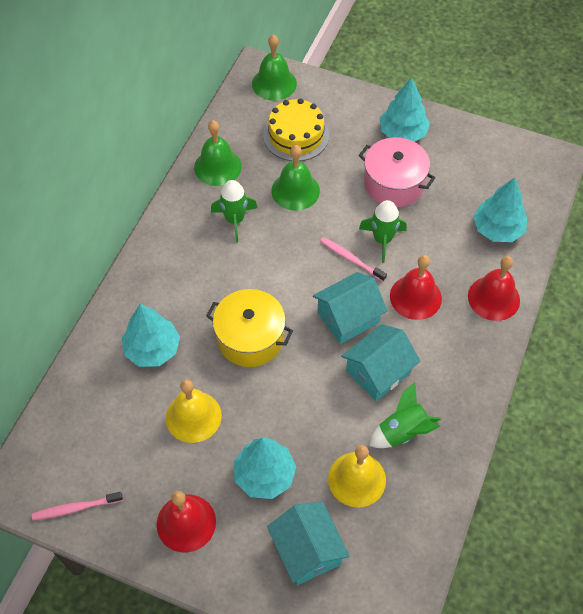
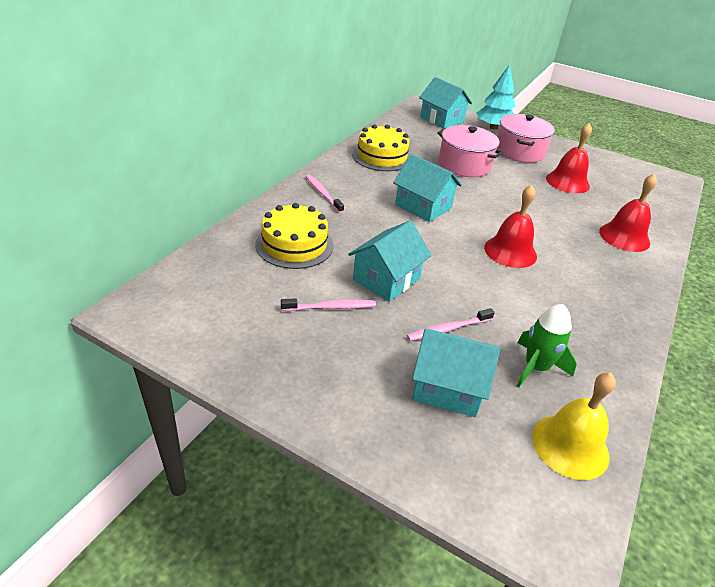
green bell: [194,120,242,186] [252,35,297,101] [271,145,320,211] = 3 -> none = 0
green rocket: [211,180,257,242] [359,200,407,263] [369,382,441,448] = 3 -> [517,304,577,388] = 1
pink pot: [359,137,435,207] = 1 -> [437,125,503,177] [497,114,555,163] = 2
pink toothbrush: [32,492,123,520] [320,237,387,281] = 2 -> [281,298,376,311] [305,174,344,213] [407,308,495,341] = 3
turquoise house: [267,501,350,585] [313,272,387,344] [341,324,420,401] = 3 -> [348,220,432,302] [393,154,462,222] [412,328,500,417] [419,77,472,129] = 4
turquoise tree: [122,304,180,367] [234,437,296,499] [380,77,430,142] [473,178,527,242] = 4 -> [476,64,516,130] = 1
yellow bell: [166,379,222,443] [328,445,386,508] = 2 -> [532,372,616,480] = 1
yellow cake: [263,98,329,161] = 1 -> [256,203,333,269] [352,124,410,171] = 2
yellow pot: [206,289,293,367] = 1 -> none = 0

